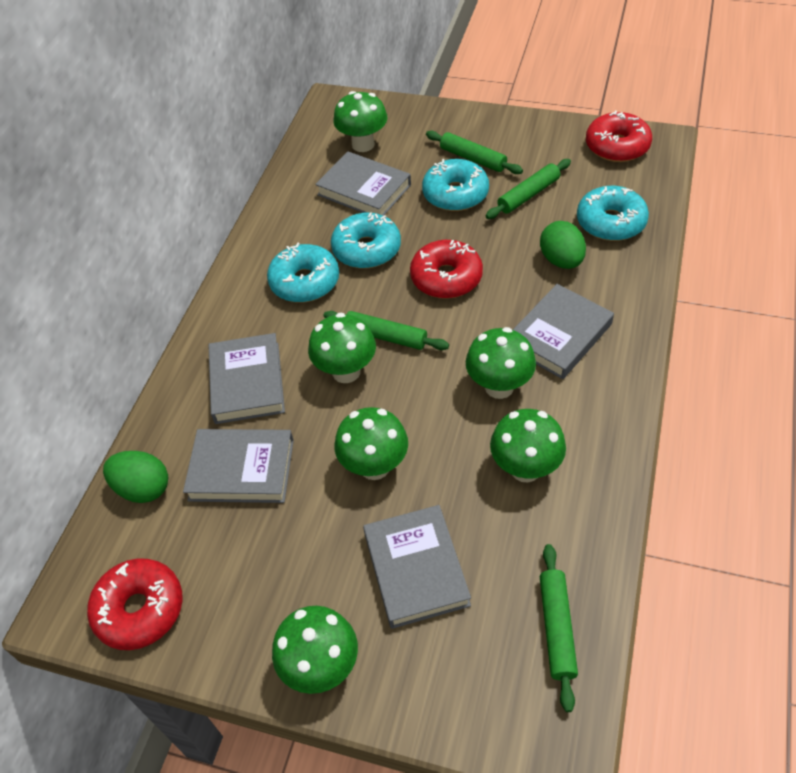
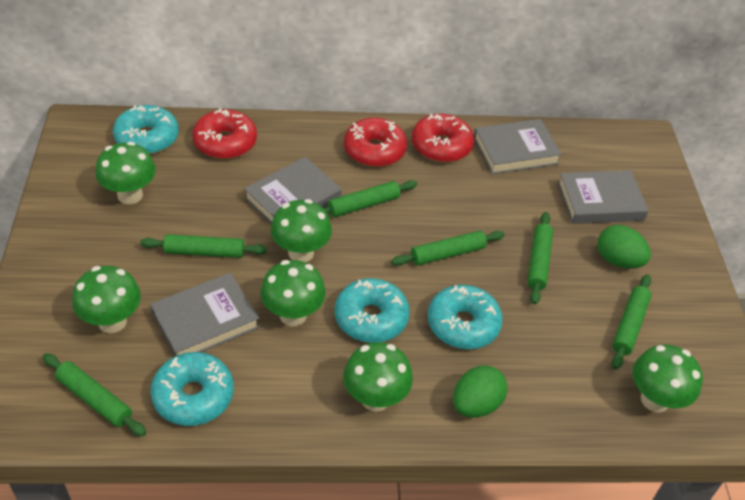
green rolling pin: [323,311,449,350] [426,131,523,174] [486,159,571,219] [540,544,578,712] = 4 -> [43,353,146,436] [140,234,267,258] [323,180,417,217] [391,231,505,266] [527,212,553,304] [612,274,651,369] = 6
grey book: [183,429,294,503] [208,333,285,424] [315,151,411,216] [363,505,471,629] [513,284,614,379] = 5 -> [150,273,260,356] [244,157,342,224] [474,119,562,174] [557,170,649,224] = 4

